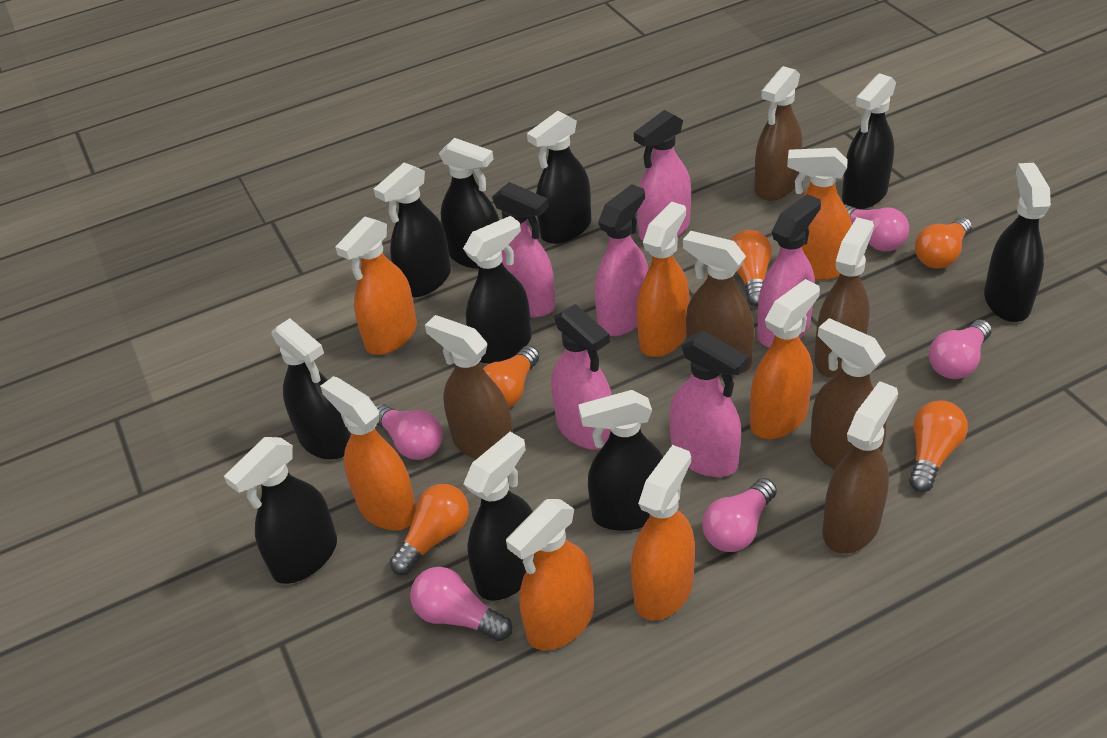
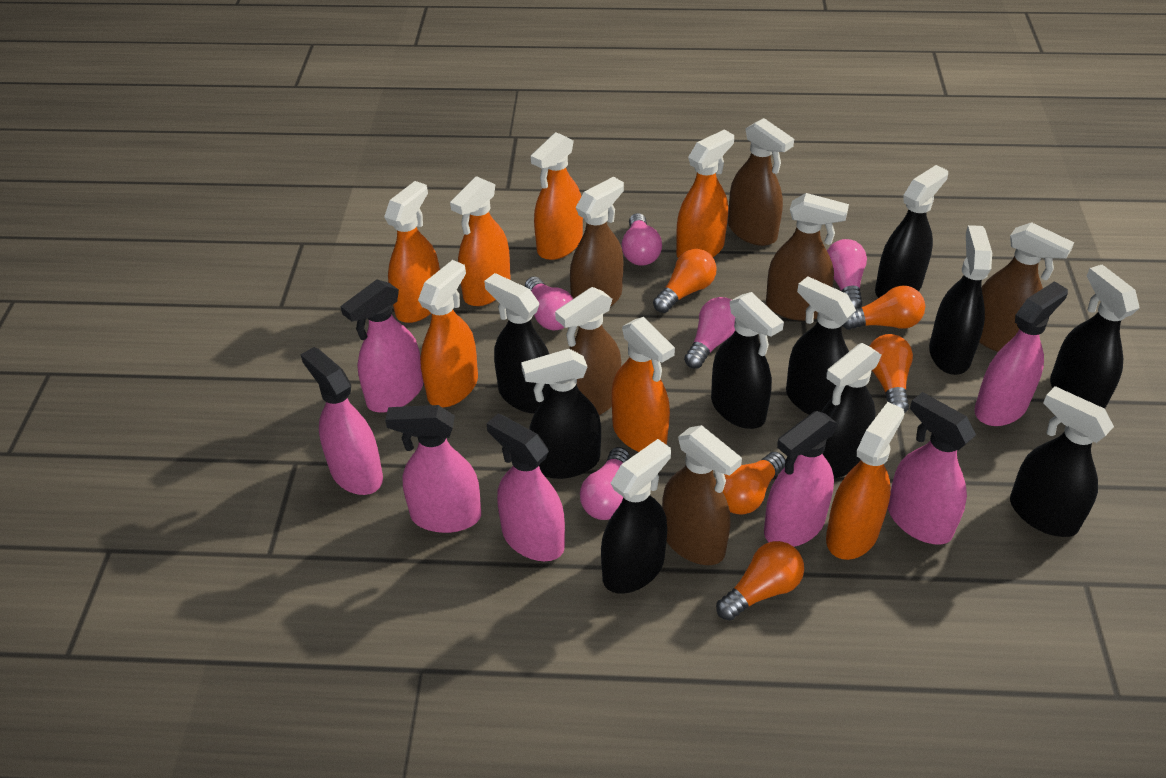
pink spray bottle: [492,182,555,318] [551,304,612,450] [595,184,648,336] [634,110,691,241] [669,331,749,477] [757,194,821,348] = 6 -> [300,347,383,495] [340,279,423,412] [385,405,481,533] [486,414,565,561] [764,411,838,547] [888,392,976,545] [974,281,1068,426] = 7

